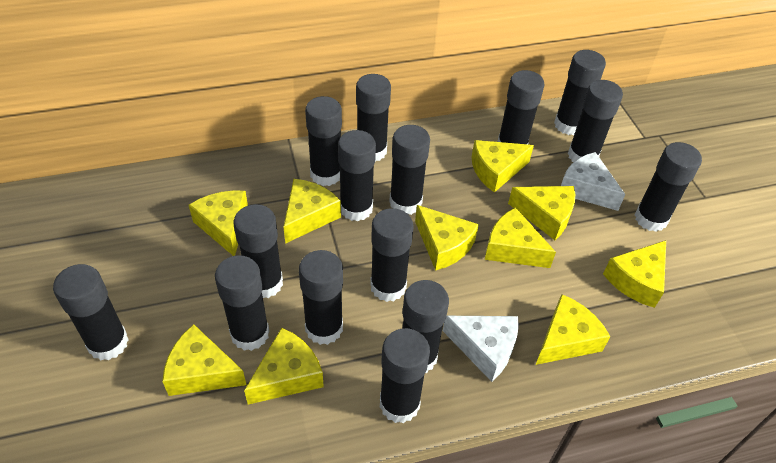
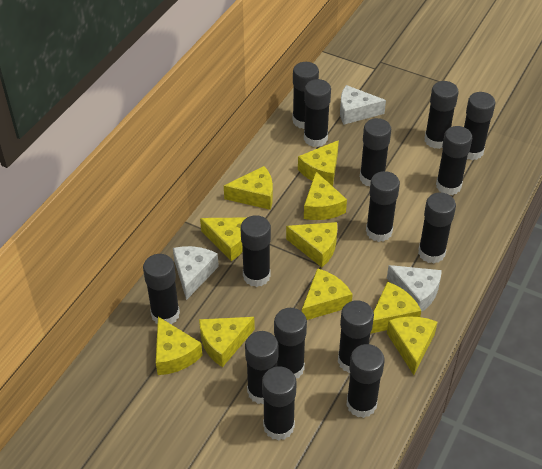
white cheese: [443,316,519,382] [561,152,626,211] = 2 -> [173,246,219,300] [340,85,386,125] [387,265,442,312] = 3

